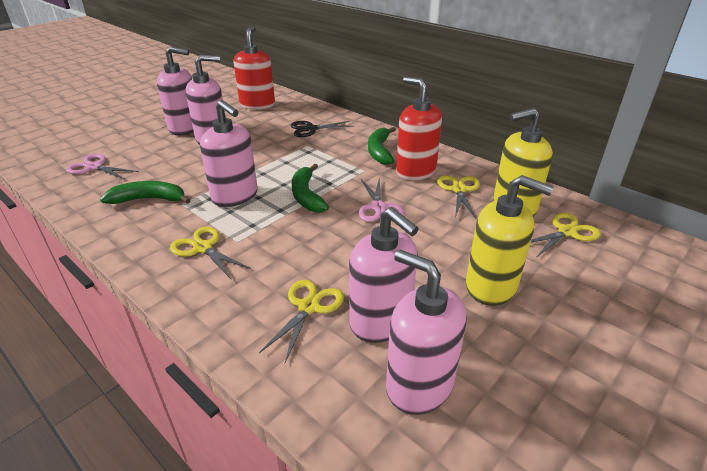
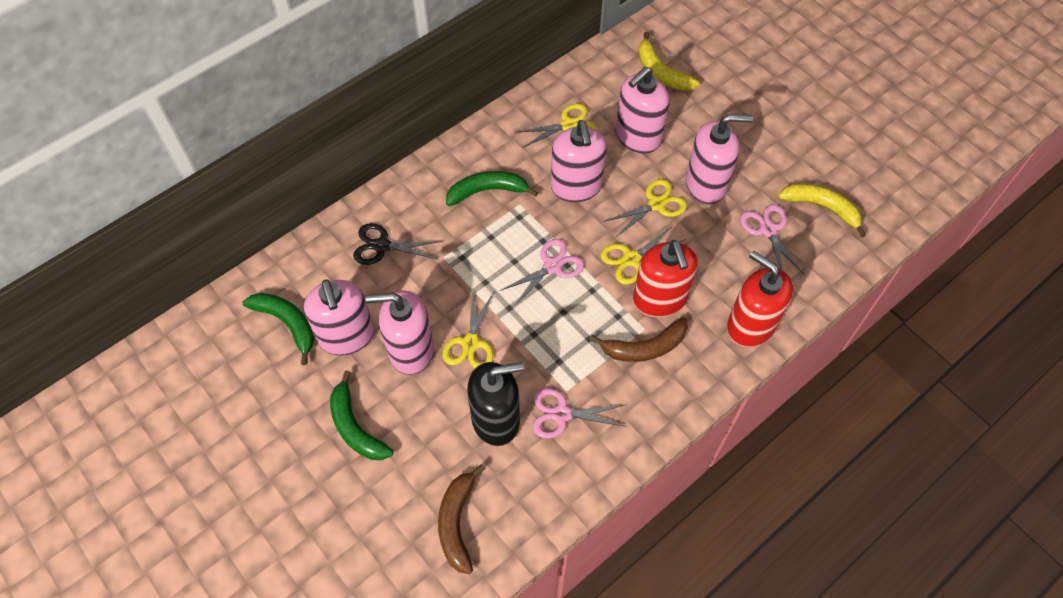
black soap dispenser: none = 0 -> [467,362,524,446] = 1
brown banana: none = 0 -> [438,464,485,574] [589,317,688,362] = 2
pink scissors: [66,154,139,179] [359,178,405,222] = 2 -> [500,239,584,306] [533,388,627,438] [740,204,804,275] = 3
yellow banana: none = 0 -> [638,32,700,91] [778,183,866,238] = 2
yellow soap dispenser: [466,175,554,306] [493,108,553,217] = 2 -> none = 0

